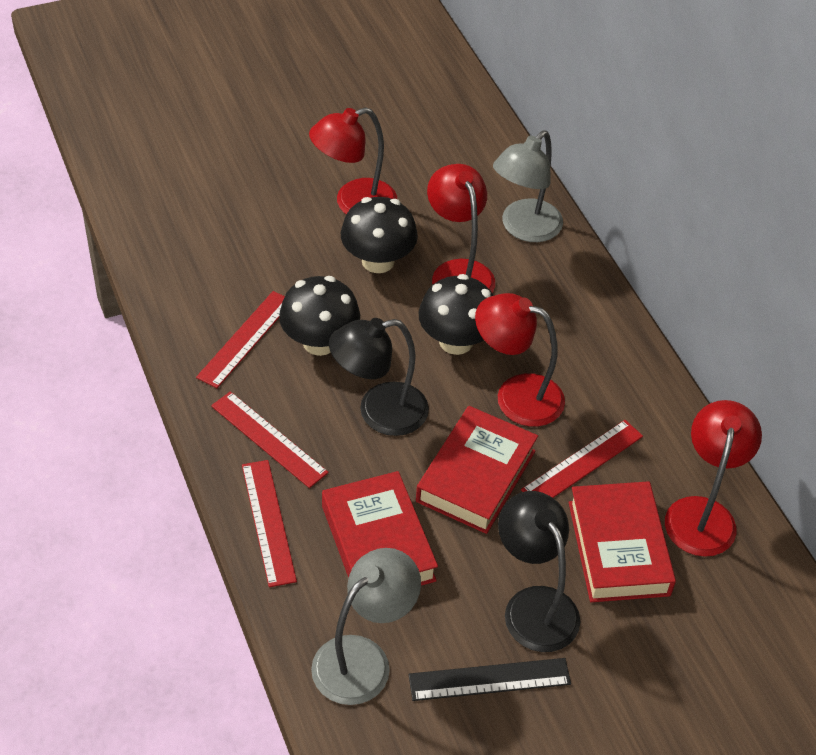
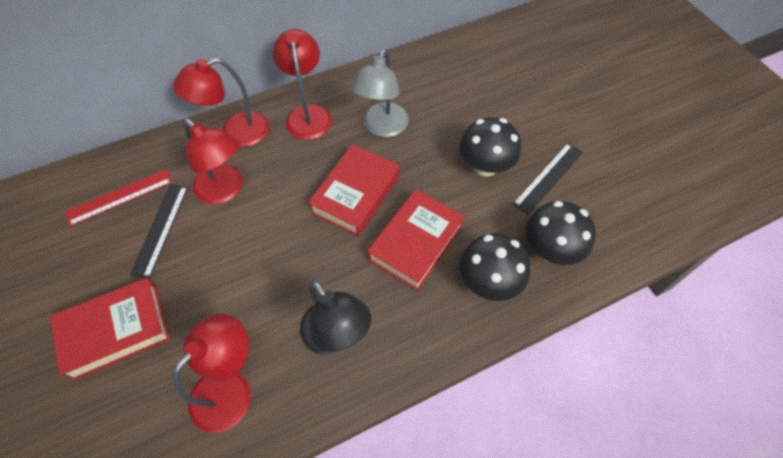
black lamp: [329,318,429,436] [498,491,581,652] = 2 -> [300,280,371,355] = 1
black ruler: [409,658,571,701] = 1 -> [129,184,188,279] [513,143,583,215] = 2
grey lamp: [311,548,421,705] [493,130,563,242] = 2 -> [351,49,409,137] = 1
red ruler: [196,291,285,388] [211,391,329,488] [242,460,297,587] [521,420,643,498] = 4 -> [65,169,173,227] = 1

